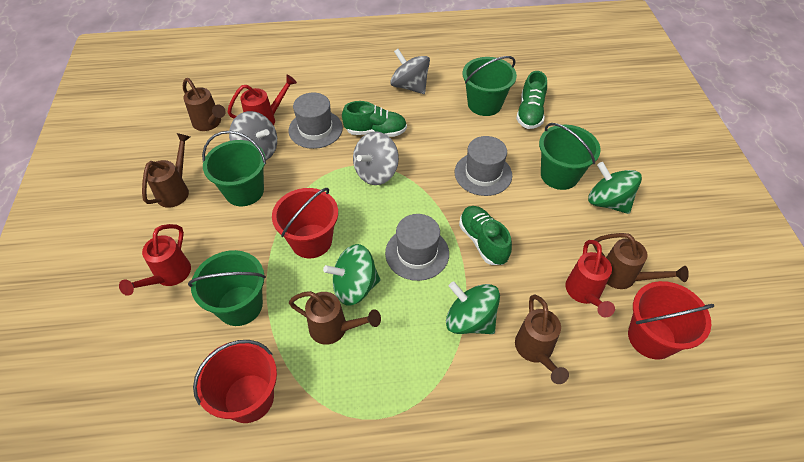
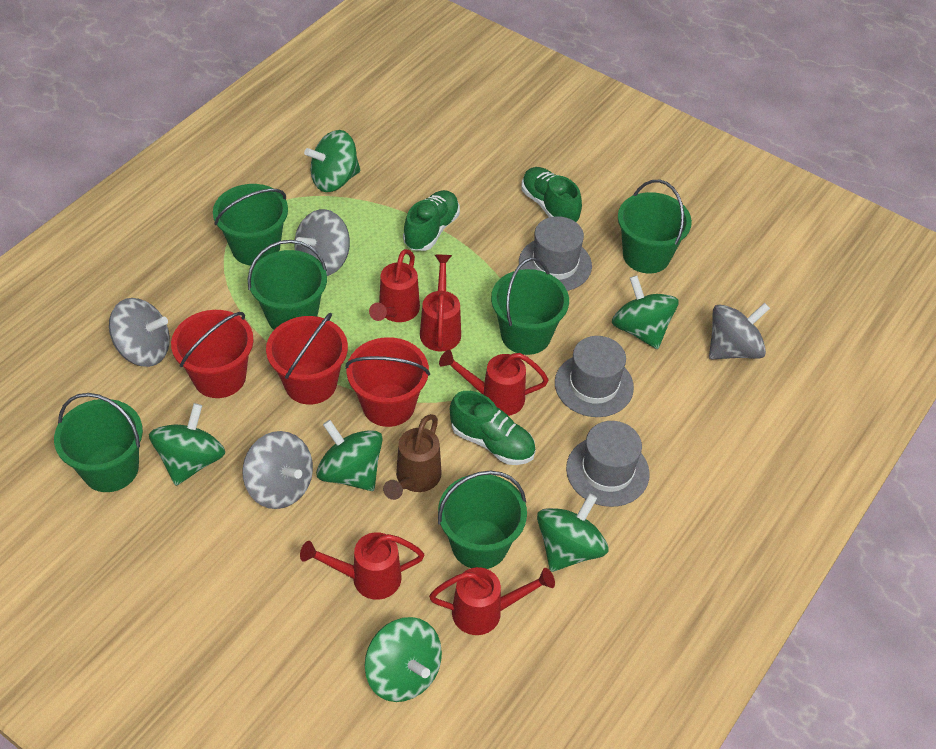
brown watering can: [142,133,190,208] [183,78,226,131] [289,291,381,345] [515,295,569,384] [593,233,689,289] = 5 -> [383,414,442,500] = 1
green bucket: [188,250,266,326] [202,131,266,206] [463,56,517,116] [539,123,601,190] = 4 -> [54,393,143,492] [213,184,288,266] [248,240,327,330] [438,471,527,569] [491,258,569,355] [618,180,692,273] = 6
green spinning top: [323,244,380,306] [446,281,500,334] [588,162,642,214] = 3 -> [149,403,225,486] [304,130,360,192] [316,420,383,491] [365,617,442,702] [537,493,608,572] [612,275,679,349] = 6
grey spinning top: [229,111,277,160] [353,131,399,185] [390,49,430,94] = 3 -> [109,298,170,367] [242,431,313,509] [294,209,350,276] [709,303,770,359] = 4
red watering can: [119,224,191,296] [227,75,297,126] [566,240,615,317] = 3 -> [300,532,424,600] [369,249,420,322] [420,255,461,351] [429,567,555,635] [439,350,549,416] = 5

